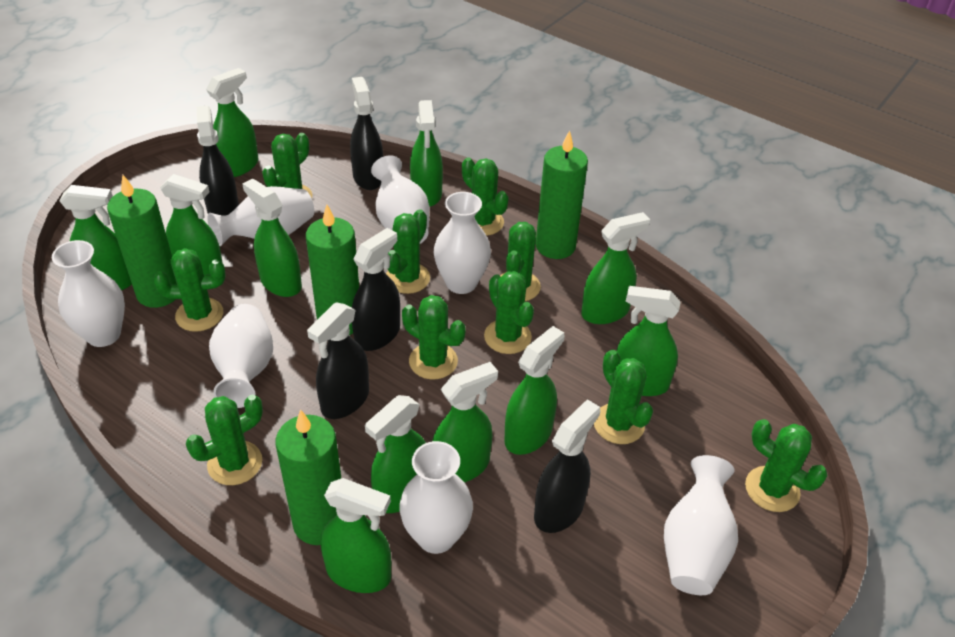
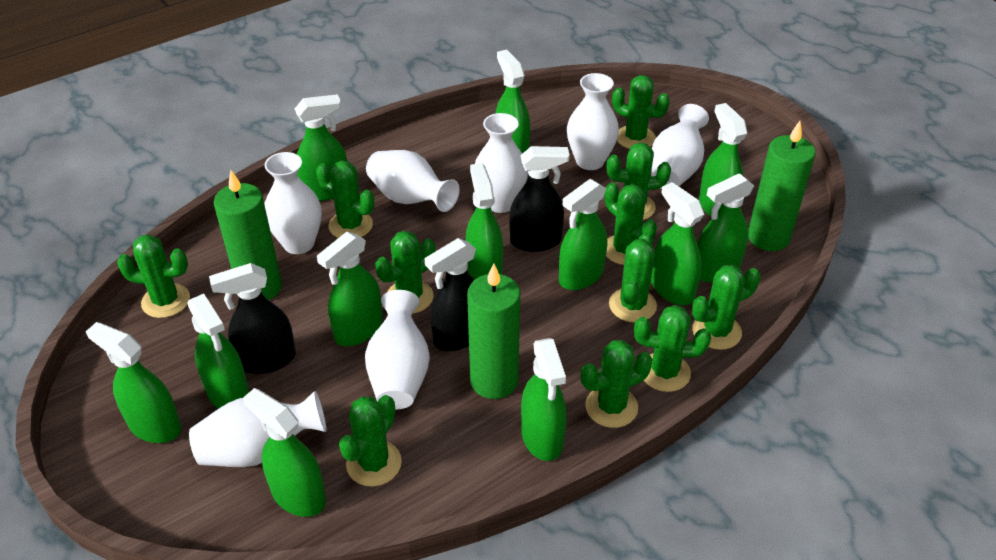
black spray bottle: [197,106,239,215] [307,302,369,419] [350,77,383,190] [352,228,400,351] [534,399,600,533] = 5 -> [209,263,296,374] [425,238,476,351] [509,146,570,252] = 3
green cactus: [153,248,225,332] [186,395,263,485] [262,133,313,198] [386,209,430,294] [402,295,465,380] [462,158,509,236] [484,271,534,354] [500,222,541,301] [594,350,653,444] [745,419,828,512] = 10 -> [117,234,190,318] [316,160,374,238] [339,395,402,487] [375,231,436,314] [581,340,652,428] [605,182,657,265] [607,142,671,220] [609,232,657,322] [612,75,670,149] [634,305,711,392] [692,265,760,350] = 11
green candle: [107,175,177,308] [276,410,341,545] [306,205,359,335] [536,130,588,259] = 4 -> [214,170,282,300] [467,263,520,399] [748,121,815,251] = 3
green spray bottle: [60,185,132,290] [160,174,223,275] [206,68,258,177] [242,179,302,297] [321,478,391,593] [365,395,426,513] [410,100,443,207] [432,362,498,482] [504,326,565,455] [581,212,650,324] [616,286,681,396] = 11 -> [86,322,182,443] [187,294,249,409] [243,388,326,517] [295,94,347,201] [317,232,383,346] [465,163,503,279] [495,50,530,154] [521,338,567,461] [559,179,607,290] [651,182,704,305] [697,173,754,283] [699,103,748,217] = 12

